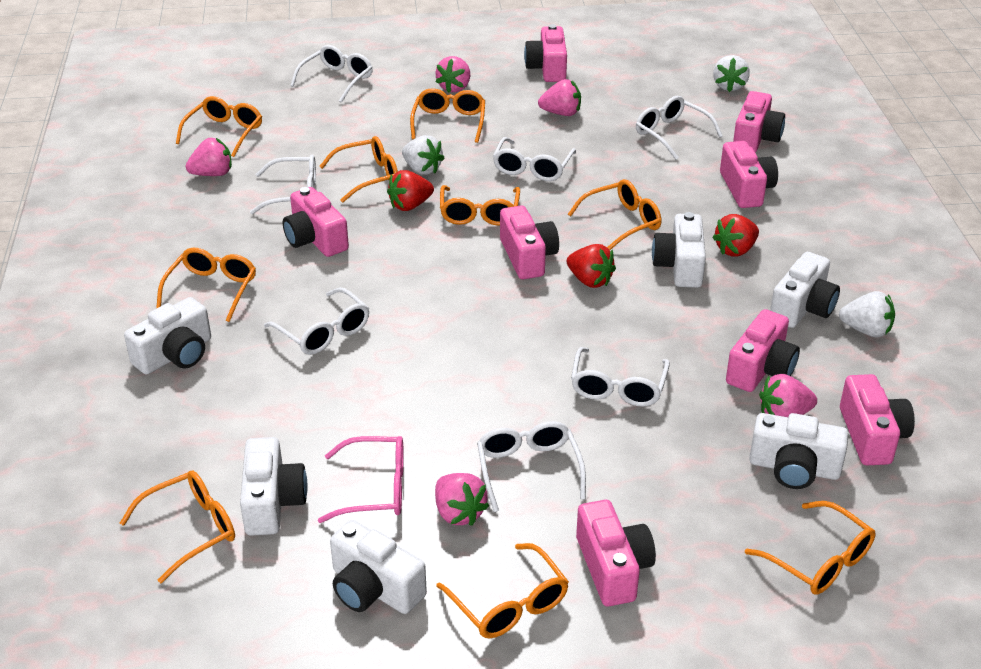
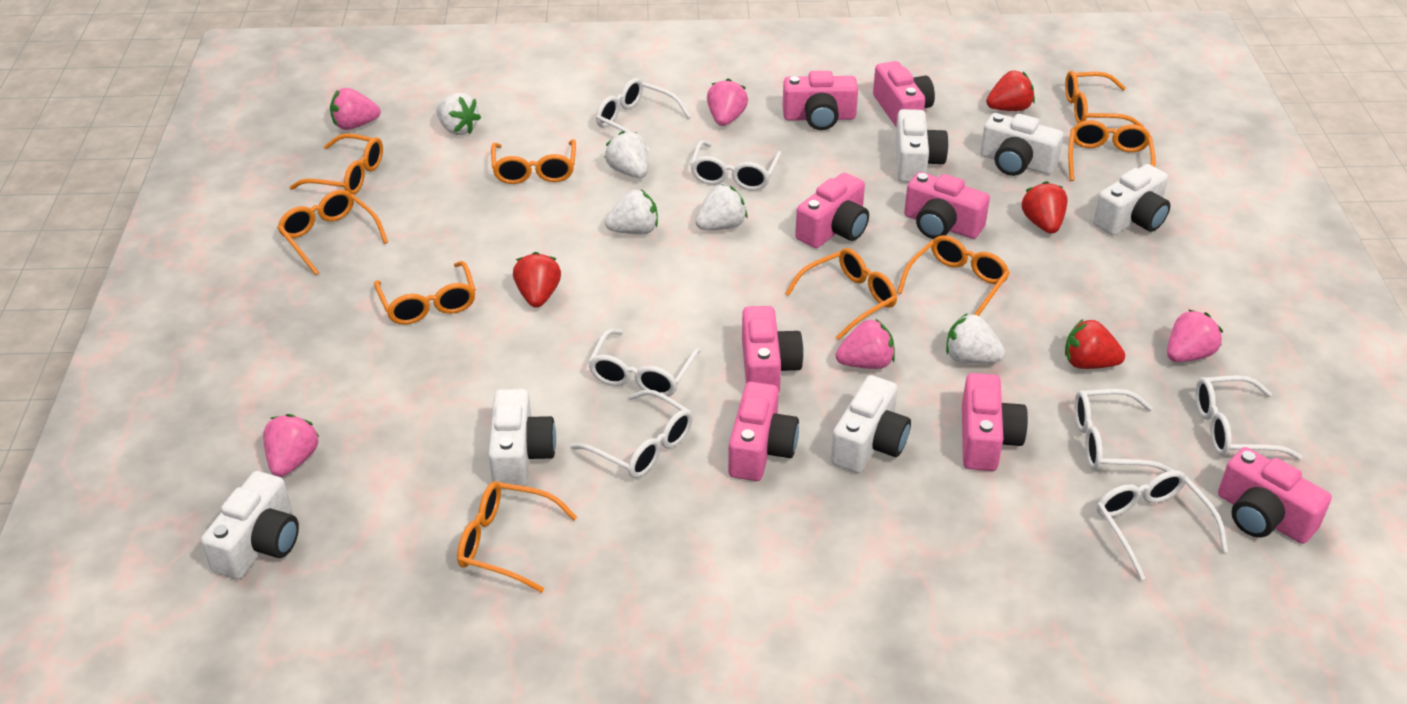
pink glasses: [318,436,404,523] = 1 -> none = 0
red strawberry: [387,170,434,211] [567,244,616,288] [712,214,759,257] = 3 -> [513,252,561,308] [986,70,1035,111] [1021,181,1068,234] [1065,318,1125,369] = 4
white strawberry: [402,135,445,175] [713,55,750,92] [839,291,895,337] = 3 -> [436,93,481,135] [605,131,648,178] [605,190,658,234] [695,184,748,230] [946,313,1005,363] = 5

